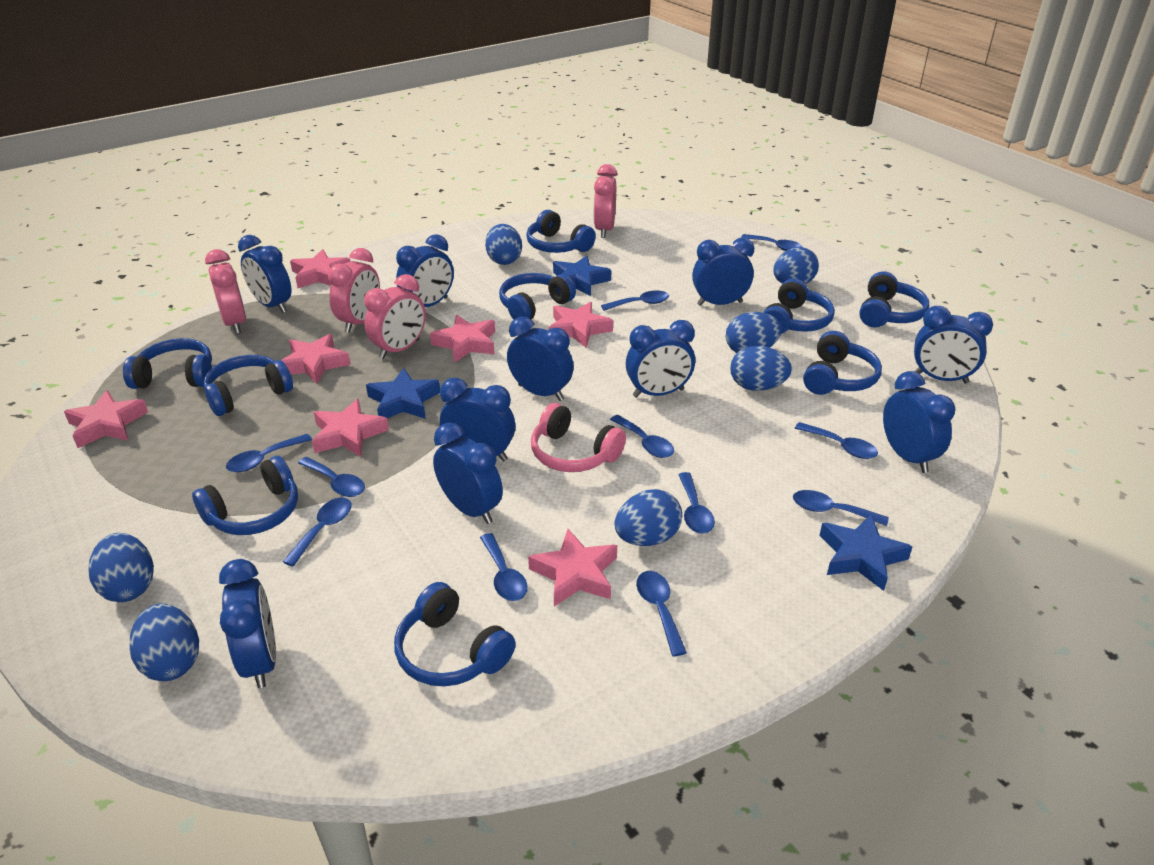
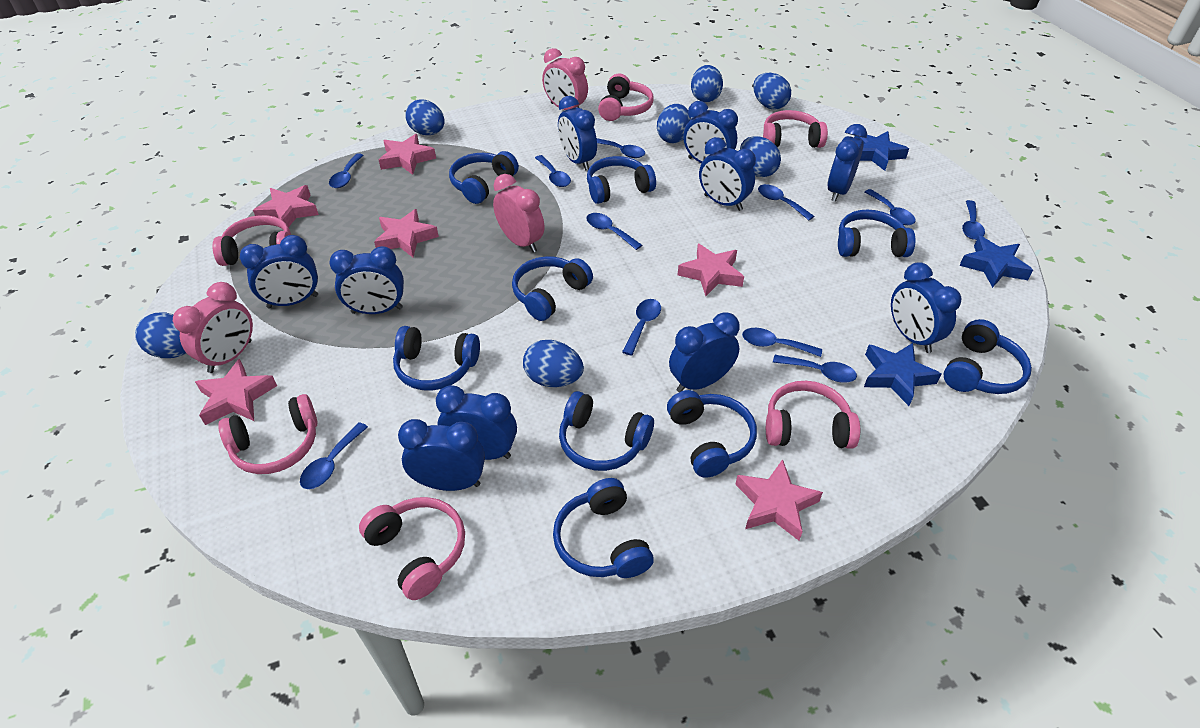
pink clock: [205,249,246,334] [328,248,380,333] [364,274,426,359] [594,164,617,238] = 4 -> [173,282,253,373] [493,174,544,253] [542,48,588,110] = 3
pink headphones: [531,403,626,472] = 1 -> [212,215,291,266] [218,394,318,474] [359,497,465,600] [598,74,654,121] [763,110,828,148] [766,381,860,449] = 6
pink star: [64,390,148,448] [281,334,351,384] [290,249,351,288] [312,399,389,457] [430,315,495,363] [528,529,617,607] [548,302,613,348] = 7 -> [195,359,277,425] [253,185,319,227] [374,209,439,257] [379,134,436,175] [678,244,744,296] [735,459,823,541] = 6

